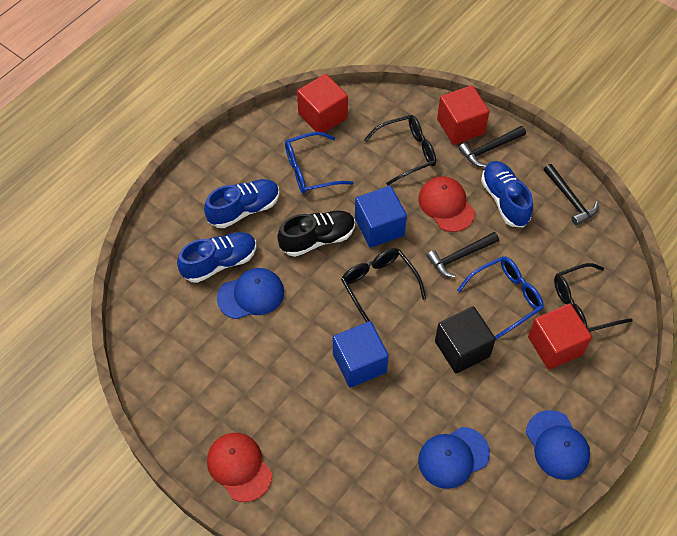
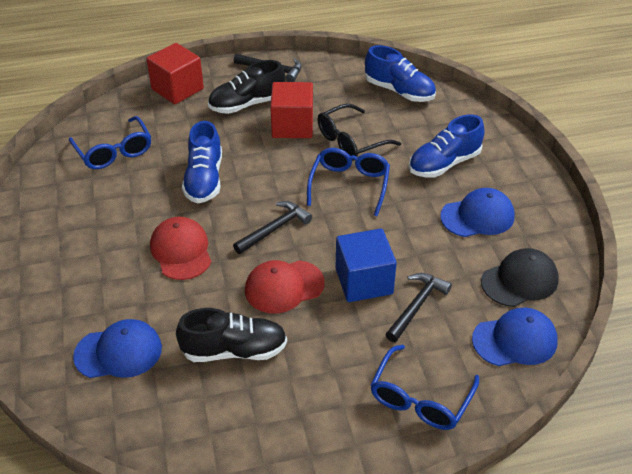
black cap: none = 0 -> [481,248,559,307] = 1
black cube: [435,306,496,374] = 1 -> none = 0
black glasses: [341,248,426,322] [364,115,436,185] [554,263,633,332] = 3 -> [317,104,401,161] = 1
black shoe: [277,210,355,257] = 1 -> [176,308,287,362] [208,60,285,114] = 2
blue cube: [333,321,389,388] [355,186,407,248] = 2 -> [335,229,397,302] = 1
blue glasses: [285,132,354,194] [457,256,544,340] = 2 -> [69,116,151,169] [307,148,390,216] [370,344,479,430] = 3
red cube: [297,74,348,133] [437,85,490,145] [528,304,592,370] = 3 -> [146,43,204,104] [270,82,313,138] = 2

